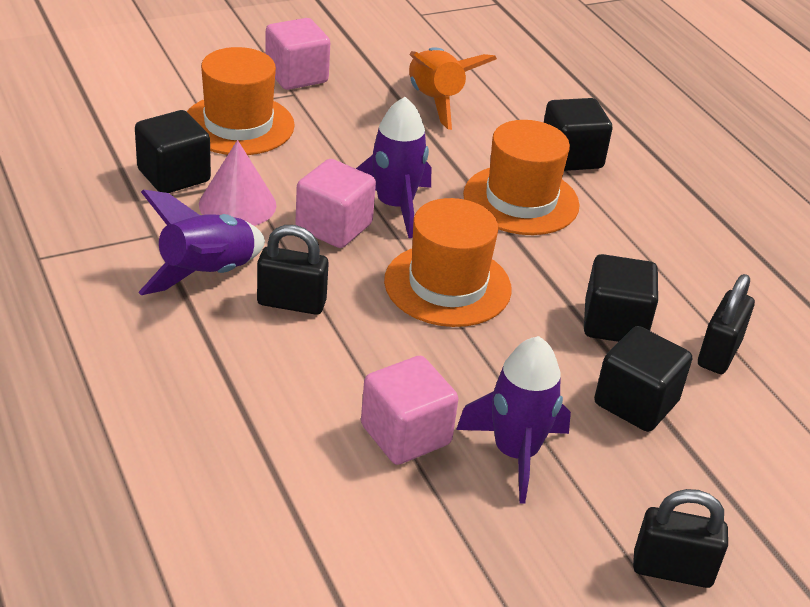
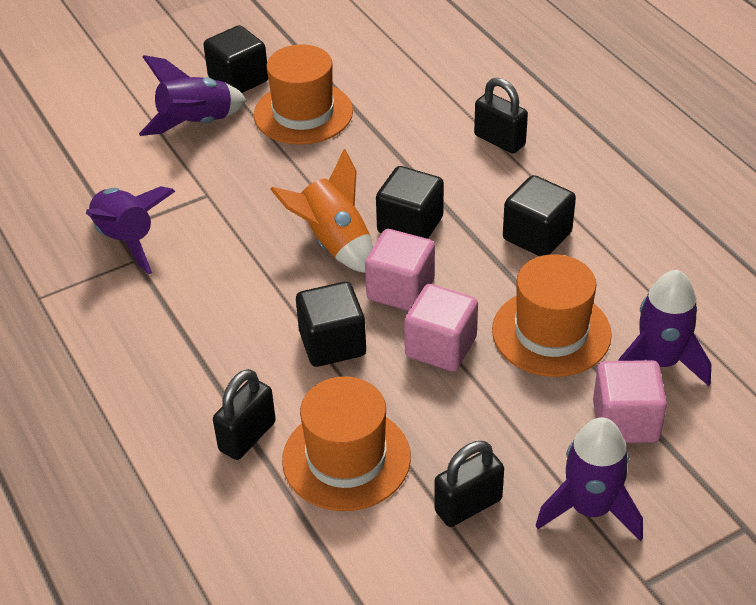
pink cone: [199,140,276,226] = 1 -> none = 0
purple rocket: [138,190,265,295] [356,97,431,238] [456,336,571,504] = 3 -> [86,186,175,274] [139,55,247,136] [536,417,643,541] [618,270,712,386] = 4

